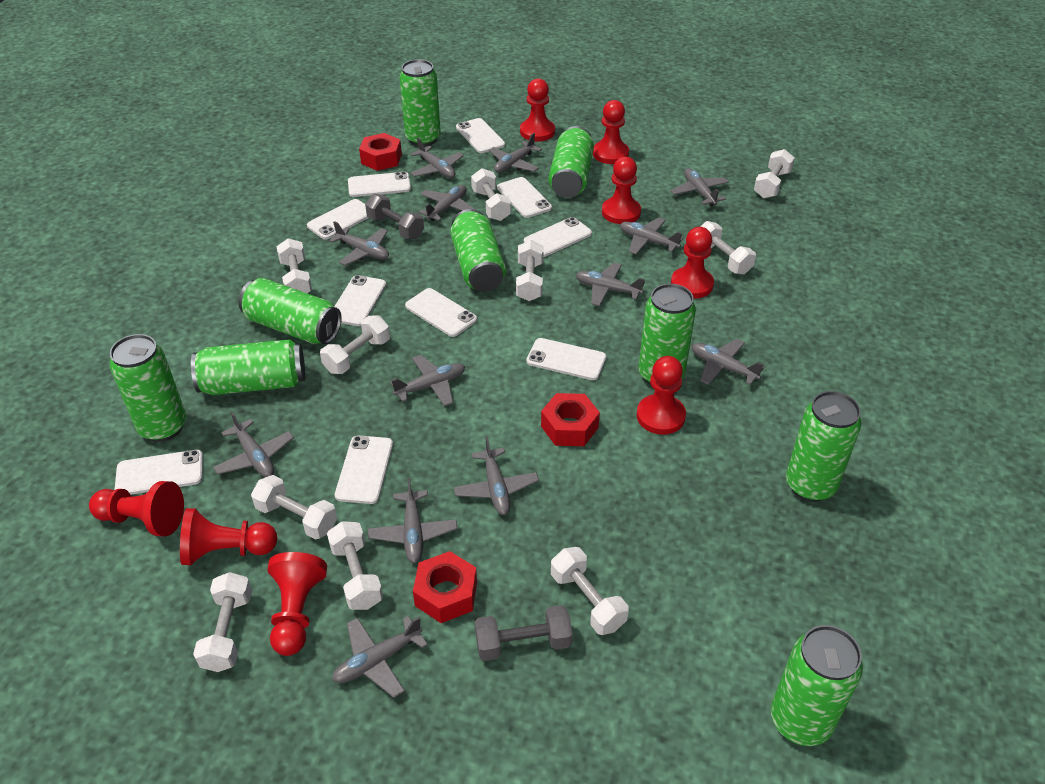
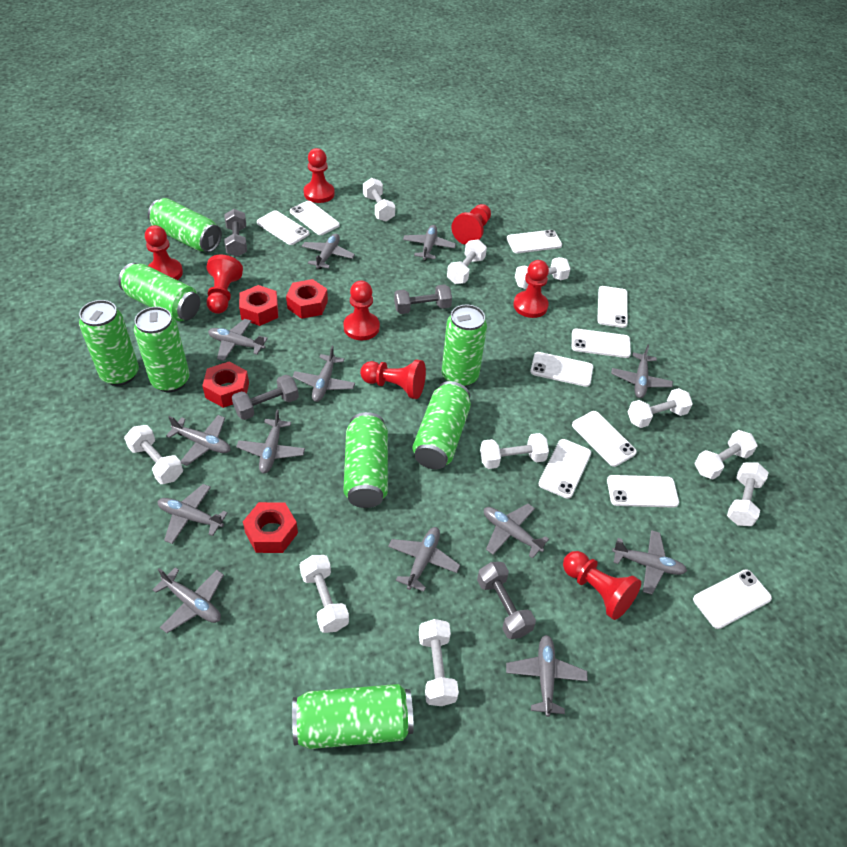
green can: [110,334,186,442] [191,339,305,395] [239,278,342,344] [400,59,441,147] [450,209,506,292] [548,126,594,197] [639,284,696,385] [771,625,863,746] [786,391,862,502] = 9 -> [79,300,139,386] [118,263,200,321] [134,307,190,392] [148,198,222,252] [292,684,414,749] [343,412,388,508] [412,381,471,469] [442,305,487,387] = 8
grey dumbbell: [365,194,424,239] [475,605,573,661] = 2 -> [225,209,247,257] [232,375,299,420] [394,284,452,314] [477,562,536,639] = 4
red nut: [359,133,402,171] [413,551,477,623] [541,393,600,446] = 3 -> [202,362,249,408] [239,285,278,326] [243,502,298,553] [286,279,328,319] = 4

